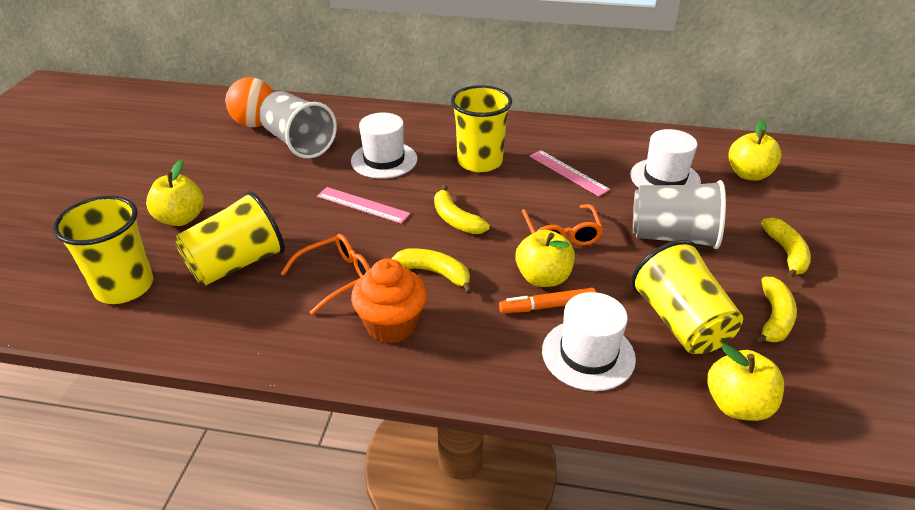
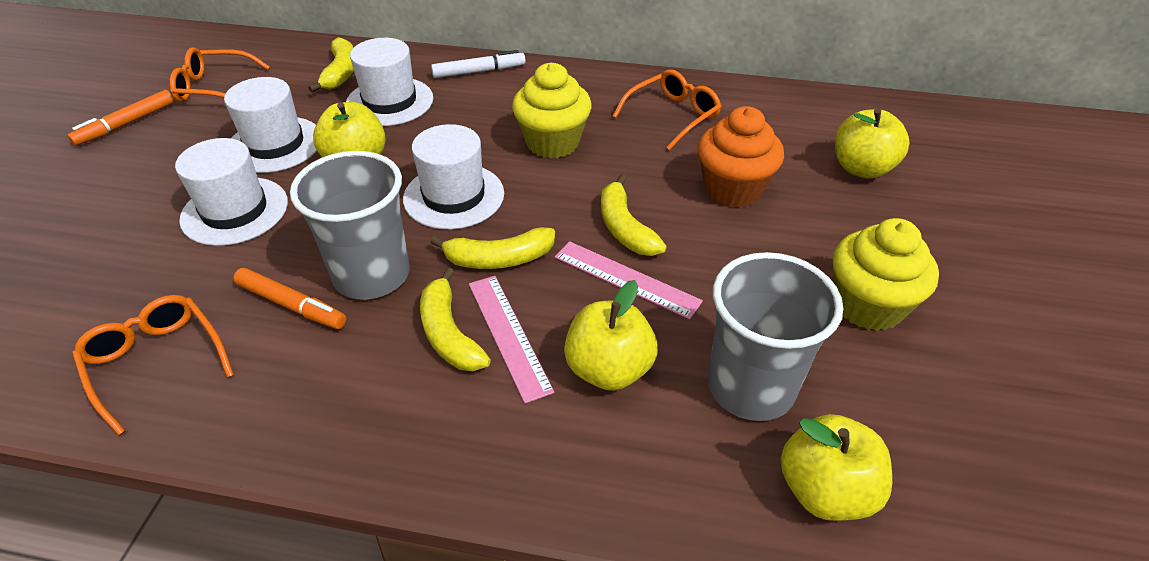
orange ball: [226,77,273,127] = 1 -> none = 0
orange glasses: [280,234,371,315] [522,204,603,246] = 2 -> [72,295,234,435] [169,47,270,102] [612,69,722,150] = 3
orange marker: [499,288,596,313] = 1 -> [68,90,174,146] [233,268,346,329] = 2
white hat: [351,113,417,179] [542,292,636,391] [630,129,701,188] = 3 -> [175,138,288,246] [224,77,317,173] [346,38,433,126] [403,124,504,229] = 4
white marker: none = 0 -> [431,50,526,78] = 1
yellow cup: [53,196,153,304] [175,191,285,285] [451,85,512,172] [631,240,743,354] = 4 -> none = 0
yellow cupcake: none = 0 -> [512,63,592,158] [833,218,939,331] = 2

